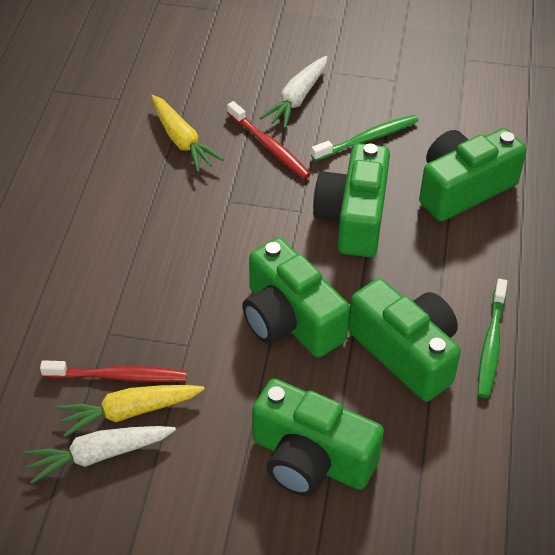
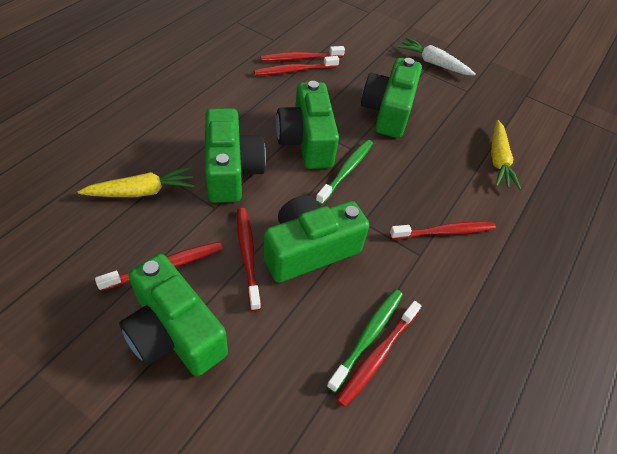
red toothbrush: [40,360,187,382] [227,101,311,179] = 2 -> [95,241,223,291] [237,208,261,311] [254,56,339,76] [261,46,345,61] [336,301,421,407] [390,221,496,239] = 6
white carrot: [24,426,176,484] [260,56,328,129] = 2 -> [398,38,476,76] = 1

